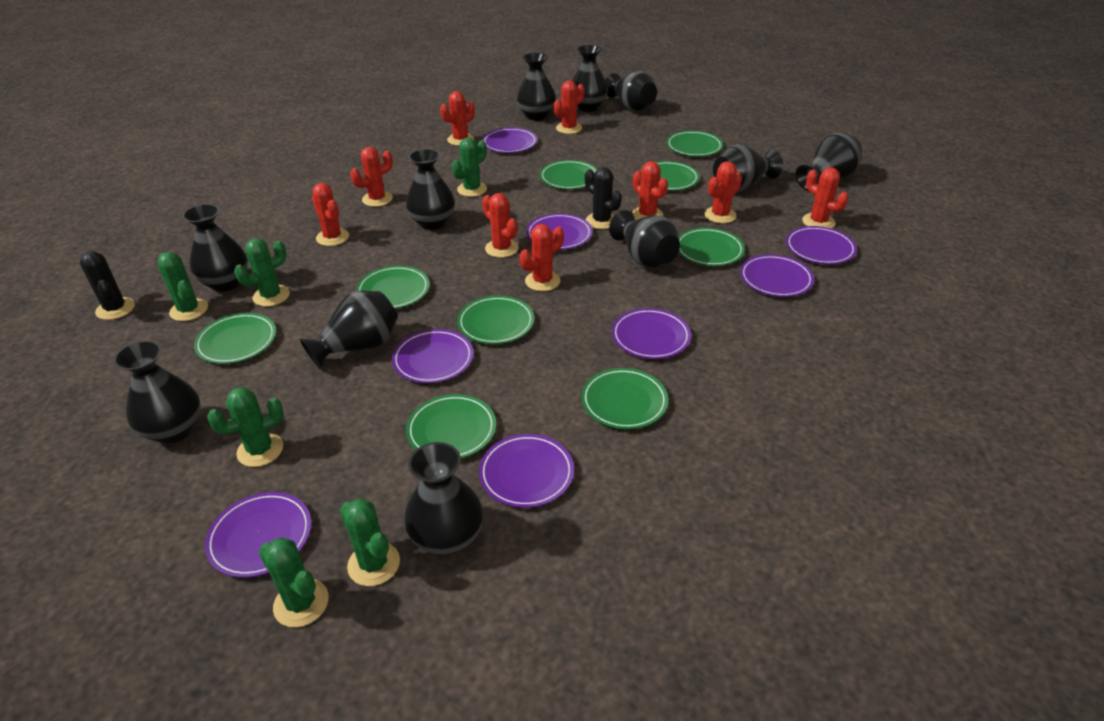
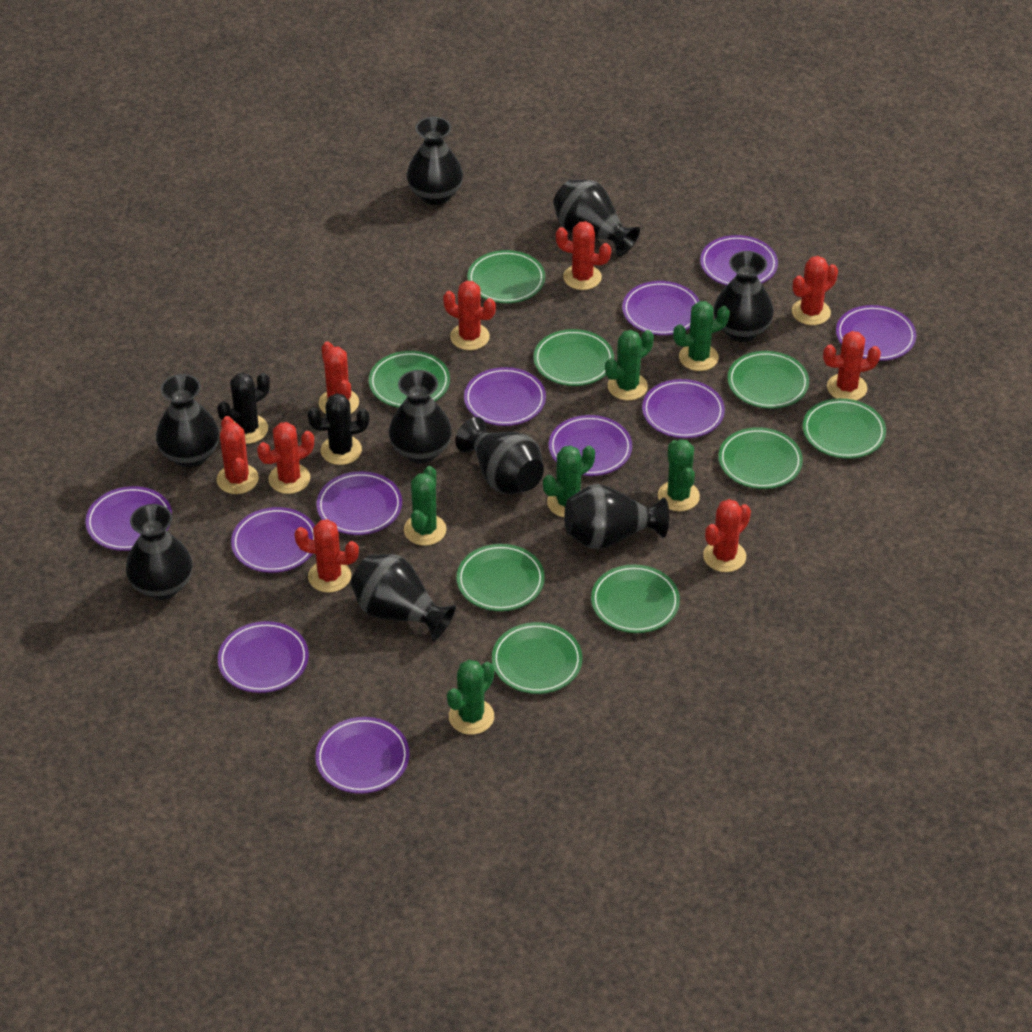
black vase: [113,340,201,444] [182,204,248,292] [299,290,398,370] [404,442,483,555] [406,149,455,230] [517,53,556,121] [572,45,608,112] [605,71,657,112] [609,210,680,268] [713,144,783,192] [795,133,862,191] = 11 -> [126,504,192,600] [156,374,219,468] [350,554,456,641] [388,370,452,464] [407,117,463,205] [455,417,544,494] [553,180,640,257] [564,484,669,549] [713,251,774,342] = 9
purple plate: [205,492,311,578] [392,329,474,383] [479,434,574,508] [482,128,537,153] [526,213,593,250] [612,308,691,359] [740,254,814,297] [786,226,857,264] = 8 -> [85,486,172,551] [218,621,309,693] [231,507,315,573] [315,717,409,794] [316,471,402,535] [464,367,546,426] [549,415,632,476] [622,281,700,335] [642,379,725,438] [700,235,778,286] [836,305,916,361] = 11

